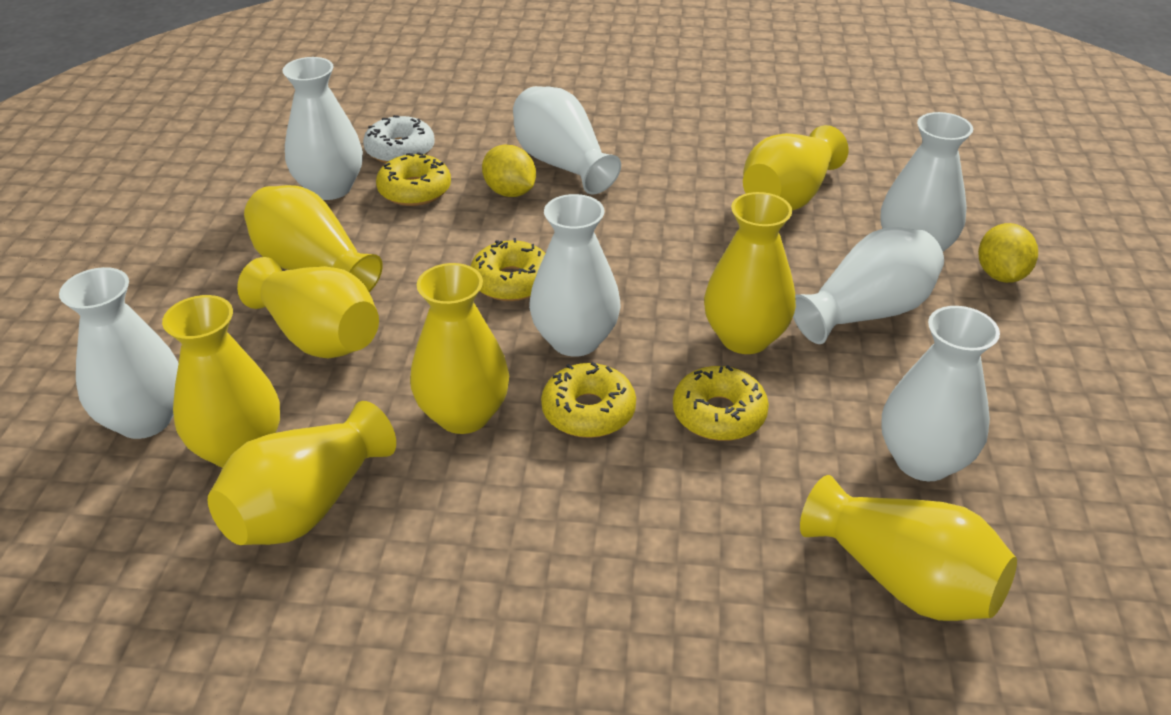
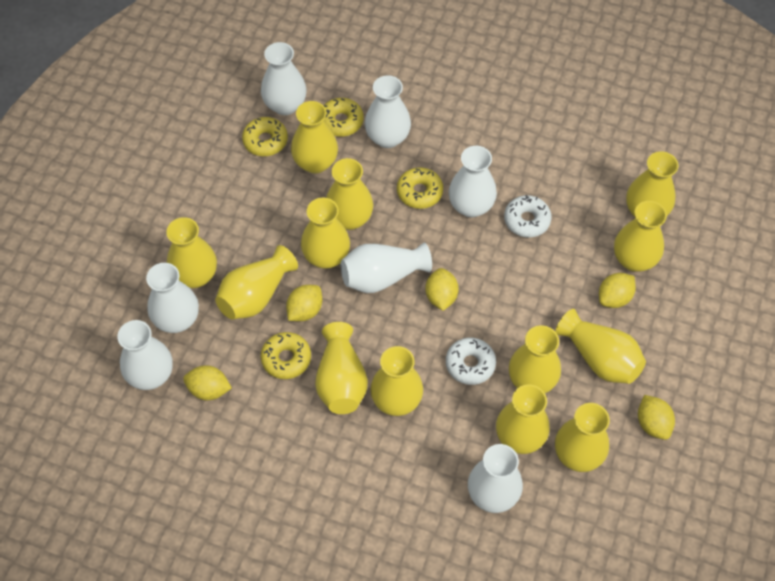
white donut: [363,115,435,163] = 1 -> [446,338,496,385] [504,195,552,237] = 2
yellow lemon: [482,145,536,197] [978,223,1038,283] = 2 -> [183,365,232,400] [286,285,322,321] [425,268,459,311] [599,273,636,308] [638,395,675,440] = 5
yellow vase: [162,295,280,468] [208,401,396,545] [237,257,379,358] [244,185,383,292] [410,263,509,434] [704,192,796,354] [743,125,849,211] [800,475,1017,621] = 8 -> [166,217,217,288] [215,245,298,319] [291,101,338,173] [301,198,350,269] [315,322,368,414] [326,158,373,230] [370,346,423,416] [496,384,550,454] [509,325,561,393] [555,309,646,384] [555,403,610,472] [614,201,667,272] [626,151,678,218] = 13

